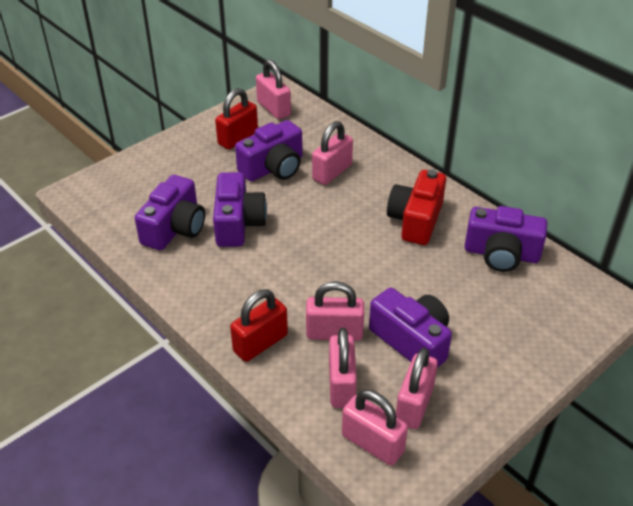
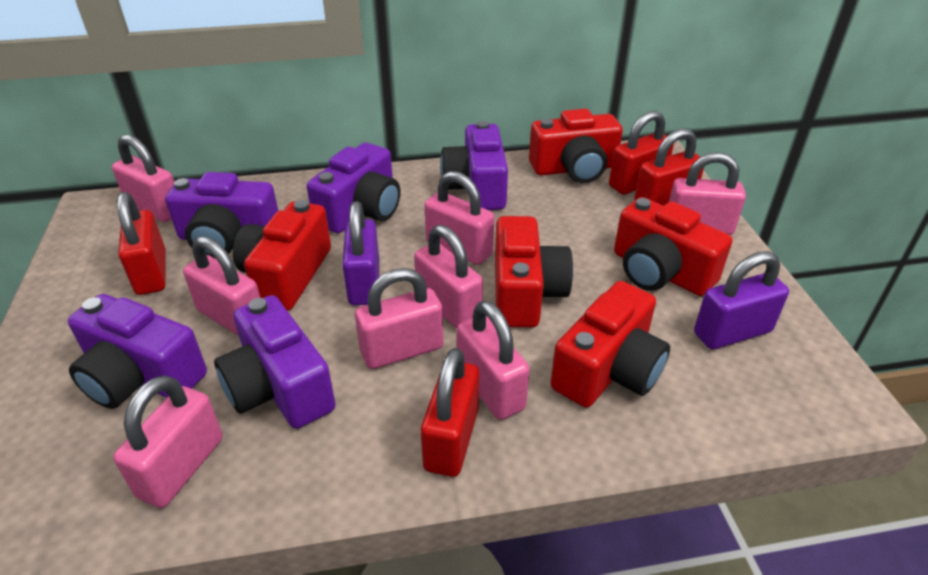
pink padlock: [256,59,291,119] [306,281,364,341] [312,121,353,185] [329,328,357,408] [342,390,408,466] [396,348,438,429] = 6 -> [112,134,174,222] [113,375,223,508] [183,236,260,336] [355,268,443,369] [414,225,483,329] [425,171,494,265] [457,300,530,420] [669,152,746,235] = 8
purple padlock: none = 0 -> [342,201,379,306] [694,251,789,349] = 2
red camera: [387,170,446,245] = 1 -> [233,200,331,311] [495,216,573,328] [529,109,623,183] [550,281,670,408] [614,197,732,296] = 5
red padlock: [215,88,258,150] [230,289,288,362] = 2 -> [117,192,165,295] [421,348,480,477] [609,111,674,195] [634,128,704,206] = 4

